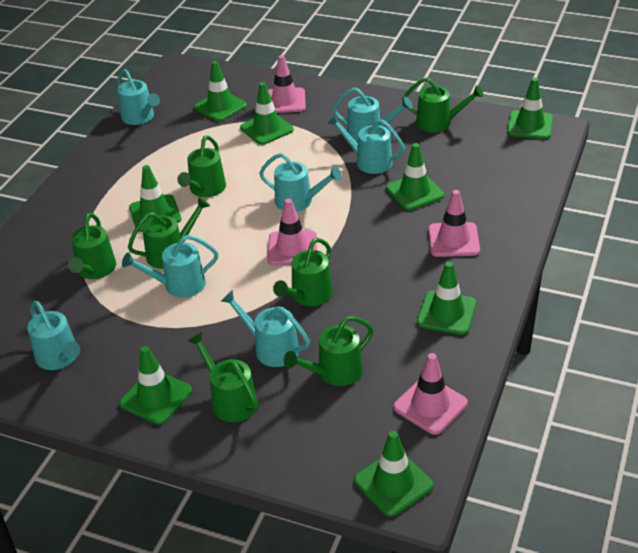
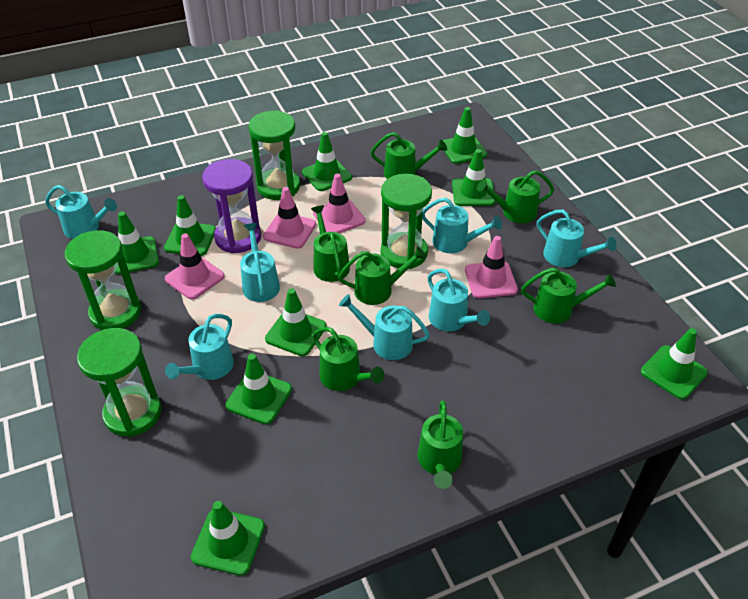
green hourglass: none = 0 -> [65,230,141,330] [77,328,162,437] [248,110,300,200] [381,174,432,269] = 4
green traffic cone: [119,346,192,425] [129,165,182,232] [194,61,247,122] [240,82,294,145] [354,431,434,517] [386,143,444,210] [417,262,477,335] [507,78,553,139] = 8 -> [114,211,159,274] [164,195,216,256] [191,501,265,576] [226,354,292,425] [265,288,326,356] [302,132,352,191] [443,107,487,164] [452,149,495,206] [641,328,708,399] = 9
purple hourglass: none = 0 -> [202,159,261,253] = 1

